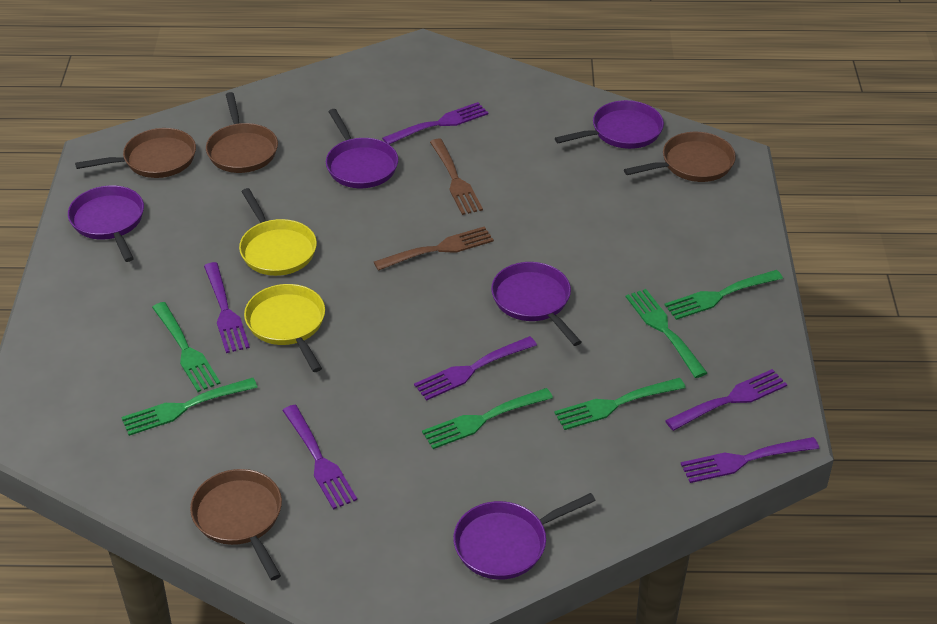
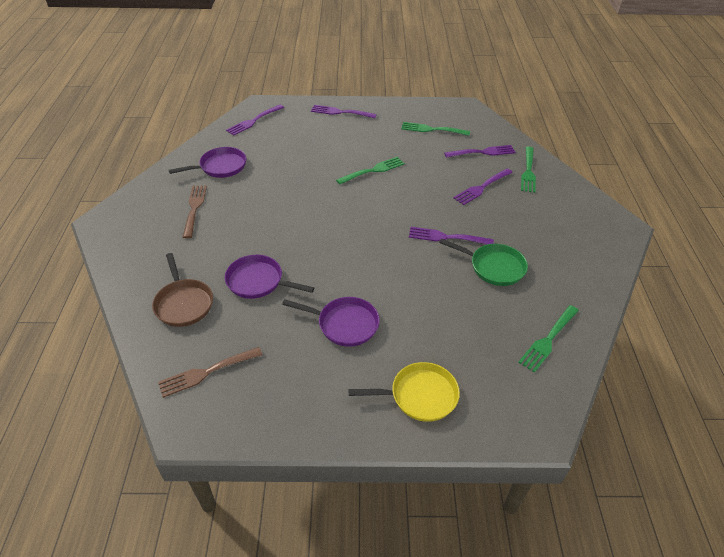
brown pan: [75,128,196,178] [190,469,282,580] [206,92,278,173] [624,132,736,182] = 4 -> [152,253,213,327] = 1
green fork: [121,378,258,436] [152,302,221,392] [422,388,553,449] [554,378,686,430] [626,289,707,378] [665,270,783,320] = 6 -> [336,157,405,184] [401,122,470,136] [518,305,579,373] [521,146,536,193] = 4
green pan: none = 0 -> [439,239,528,286] = 1
purple fork: [204,262,250,353] [282,405,357,510] [382,102,488,144] [414,336,537,401] [665,369,787,431] [681,437,819,483] = 6 -> [226,105,284,136] [311,105,377,118] [409,227,494,245] [444,145,516,158] [453,169,513,205] = 5
purple pan: [68,185,144,262] [326,109,398,188] [453,493,596,580] [491,262,581,346] [555,100,664,149] = 5 -> [169,147,246,178] [225,255,314,299] [282,297,380,347] = 3
yellow pan: [239,188,317,276] [244,284,325,372] = 2 -> [348,362,460,422] = 1

